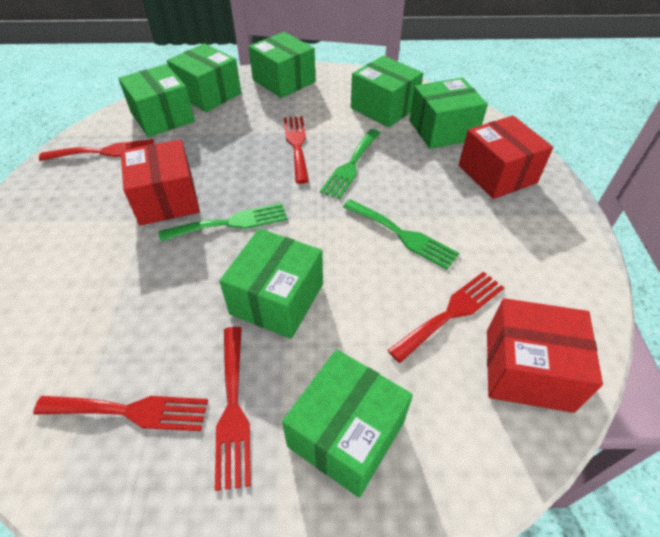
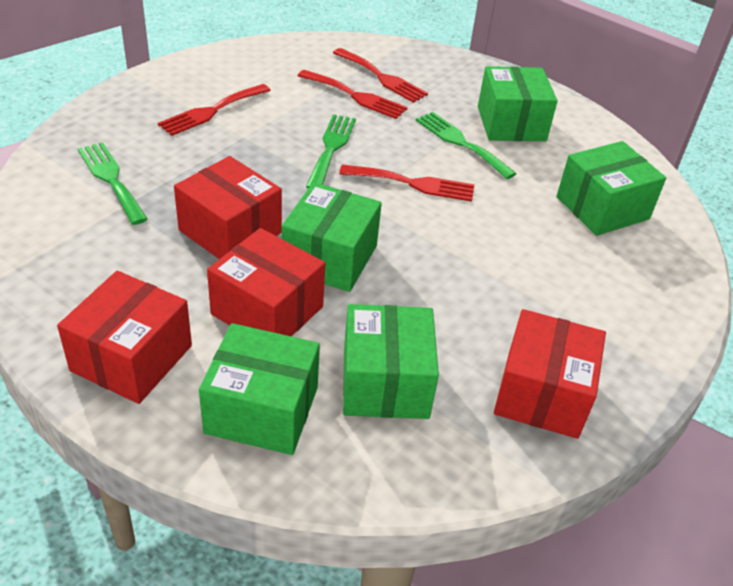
green box: [118,64,195,137] [167,43,241,112] [219,228,323,339] [248,32,315,98] [282,349,413,498] [351,56,423,127] [410,77,488,149] = 7 -> [199,323,320,455] [281,182,382,292] [343,304,439,419] [478,66,558,141] [556,141,666,236] = 5
red box: [121,139,200,226] [459,116,553,199] [487,298,603,413] = 3 -> [57,271,192,404] [174,156,282,259] [207,228,325,336] [494,309,606,439] = 4
red fork: [33,396,208,431] [39,139,154,161] [215,327,251,491] [284,116,309,184] [388,271,504,363] = 5 -> [158,84,271,136] [298,70,408,119] [333,48,428,103] [339,165,474,202] = 4

